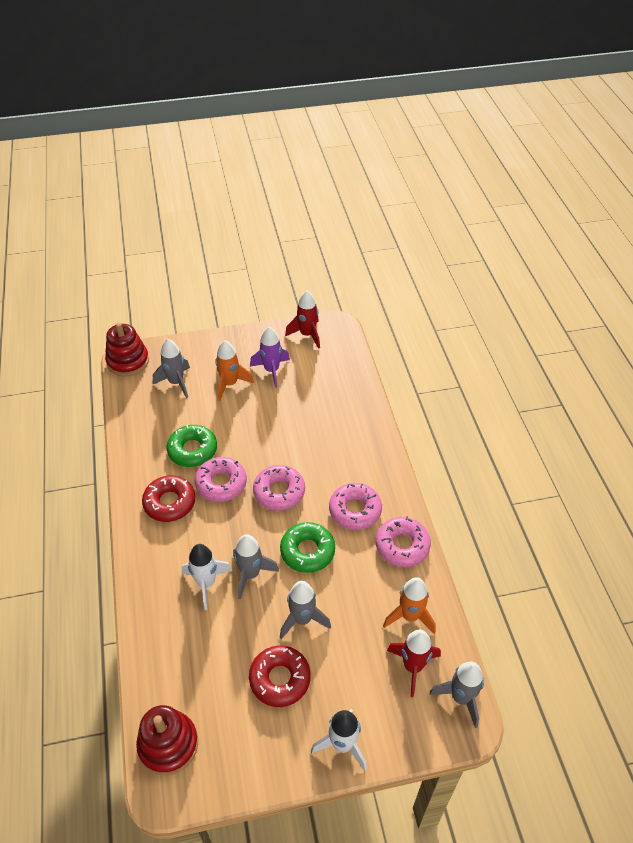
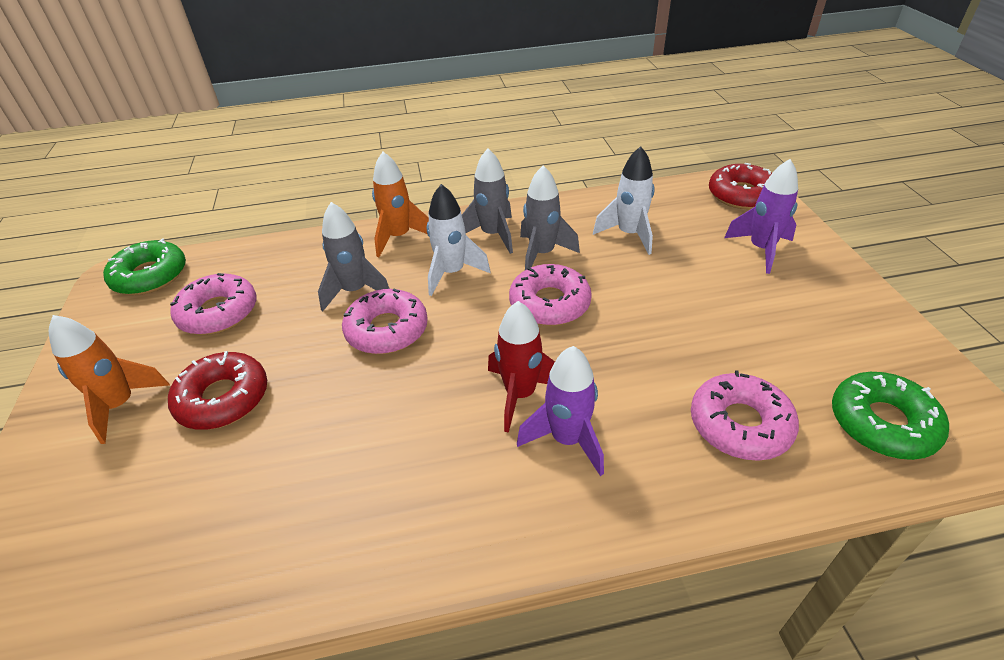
grey rocket: [153,339,190,398] [233,534,279,599] [280,581,331,639] [430,661,484,728] = 4 -> [318,202,390,311] [462,148,513,254] [520,165,580,270] = 3
purple rocket: [250,327,290,388] = 1 -> [517,346,604,476] [724,159,798,274] = 2
red rocket: [285,291,320,349] [387,630,441,697] = 2 -> [488,301,555,433] = 1
red stacking toy: [105,322,149,376] [136,705,198,776] = 2 -> none = 0

